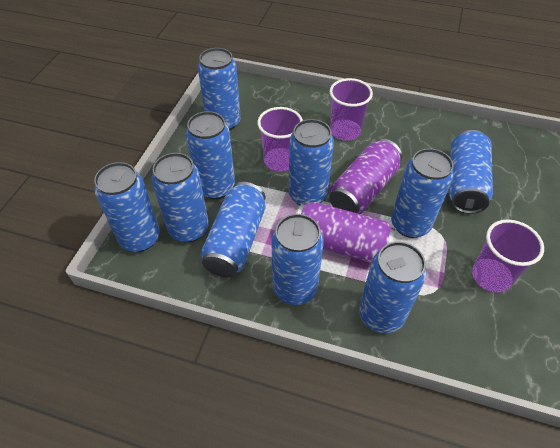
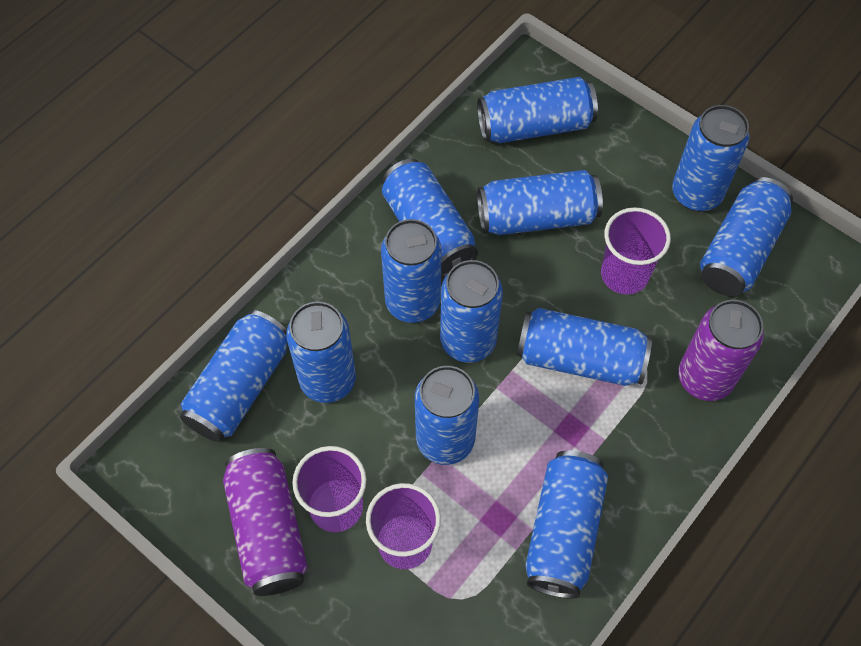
blue can: [94,162,160,252] [151,153,209,242] [186,111,235,199] [198,48,241,131] [201,182,266,277] [271,214,324,305] [288,119,334,206] [359,242,426,333] [391,148,454,238] [449,130,493,214] = 10 -> [180,310,287,442] [286,302,356,403] [381,219,442,323] [382,159,478,278] [415,366,479,465] [440,260,503,363] [477,77,598,143] [477,170,603,235] [517,308,652,386] [525,450,608,599] [672,105,750,211] [700,177,793,296] = 12

